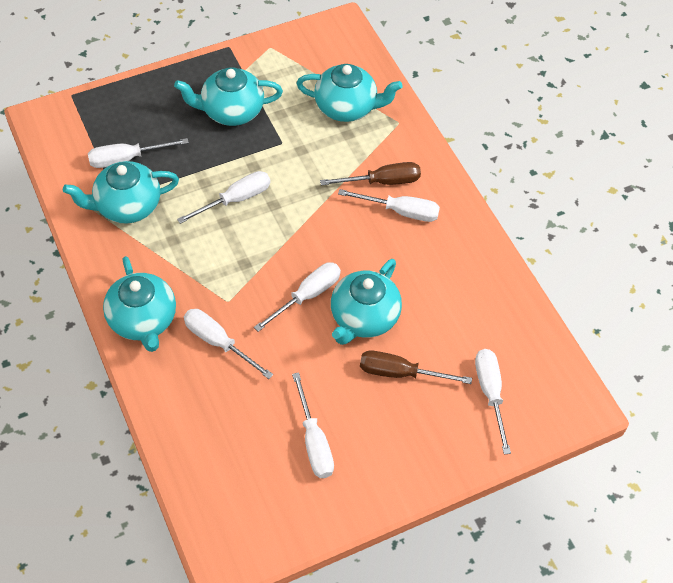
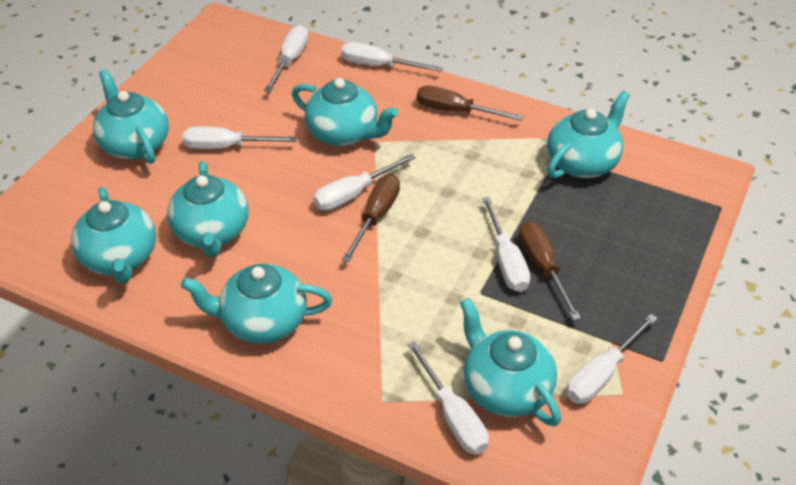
brown screwdriver: [320,162,421,185] [360,351,472,384] = 2 -> [342,174,400,262] [417,86,523,121] [519,222,581,321] = 3
turquoise teapot: [63,161,179,223] [103,256,176,352] [174,67,283,126] [296,64,403,122] [331,259,402,345] = 5 -> [71,187,156,284] [93,69,169,164] [167,161,249,257] [181,264,332,344] [292,78,398,146] [460,298,561,426] [547,91,630,179] = 7

